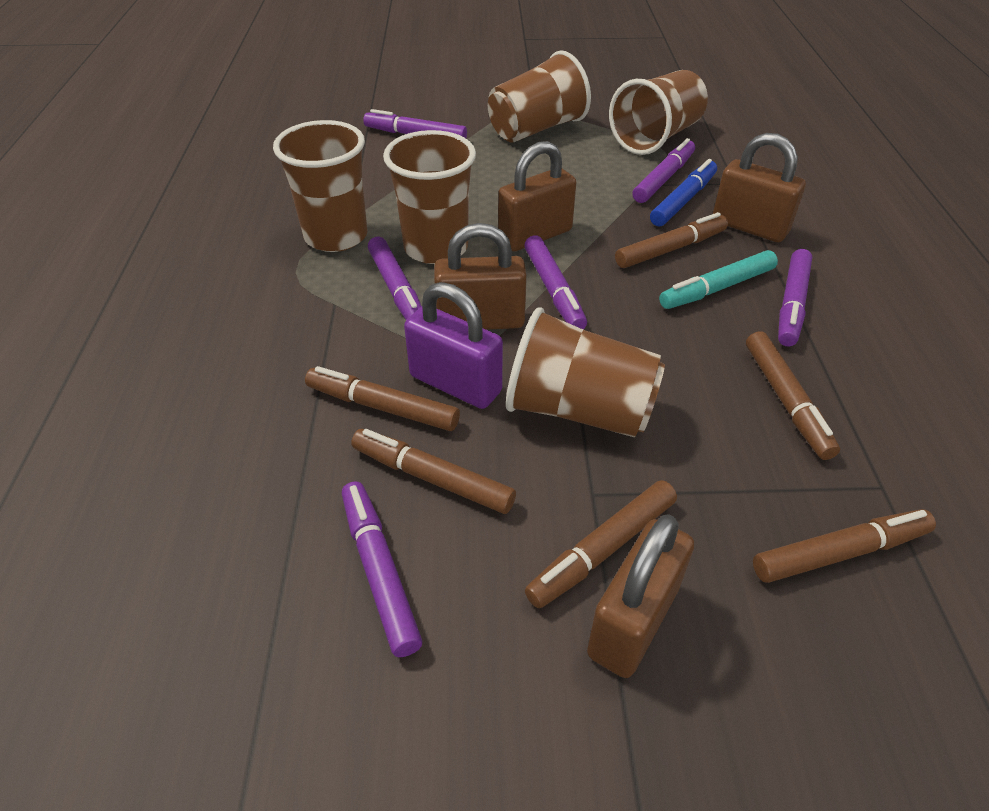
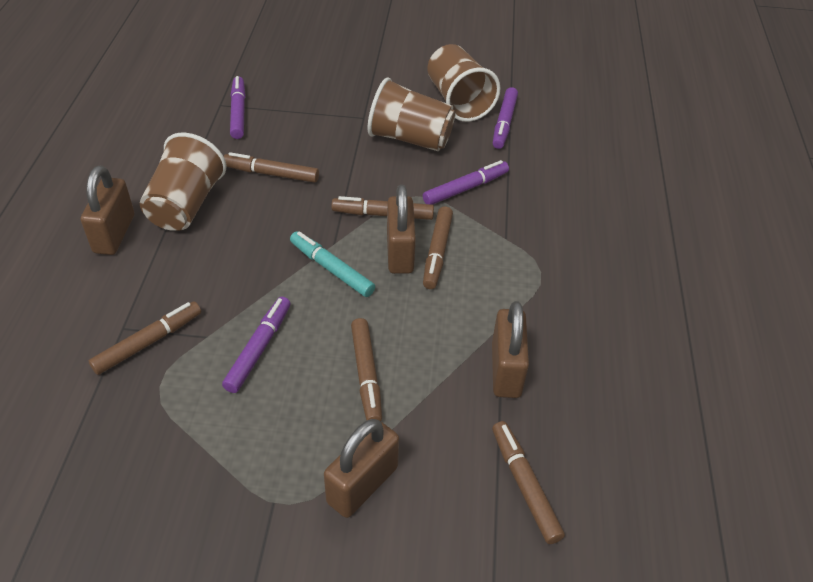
blue marker: [650,159,717,227] = 1 -> none = 0
brown cup: [273,120,368,252] [383,130,476,264] [488,51,591,142] [506,307,665,437] [609,70,708,155] = 5 -> [140,133,226,231] [368,77,456,151] [428,44,501,122] = 3
purple marker: [342,481,422,657] [363,109,467,138] [368,237,421,320] [524,235,587,329] [633,138,695,203] [778,249,812,346] = 6 -> [222,297,291,393] [230,76,246,139] [423,160,509,205] [493,87,518,149] = 4
purple padlock: [404,282,503,409] = 1 -> none = 0

